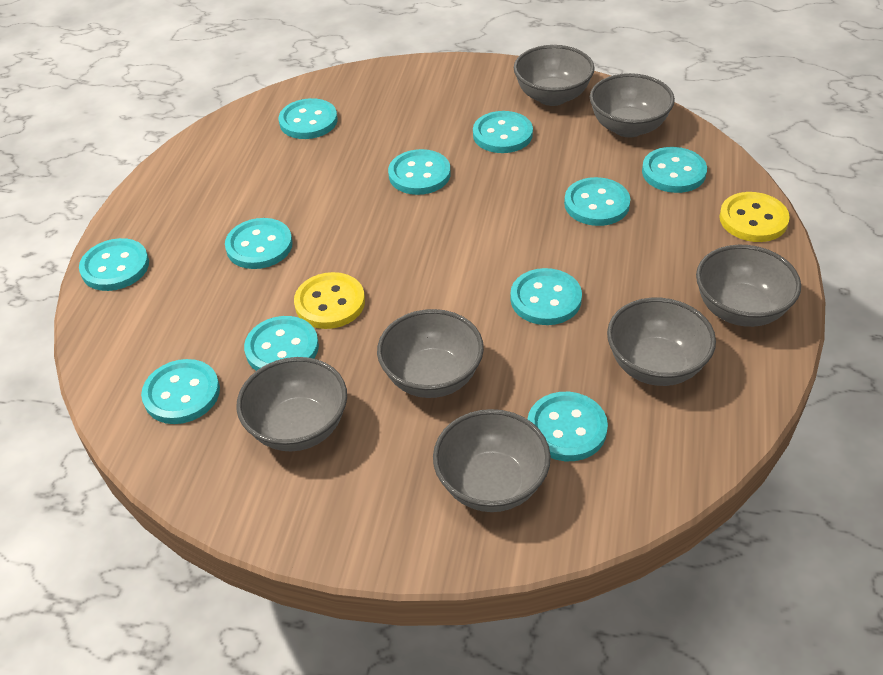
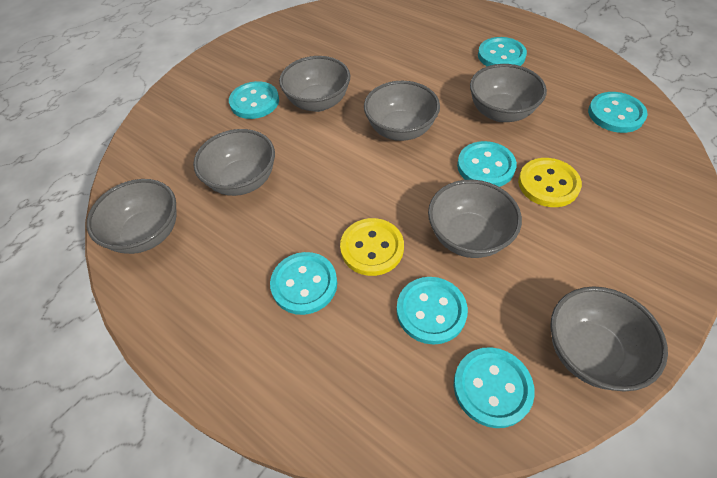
turquoise button: [79,238,149,291] [141,359,220,424] [225,218,293,269] [244,316,319,371] [279,98,338,139] [388,149,451,195] [473,111,533,153] [510,268,582,325] [527,392,608,461] [564,177,630,226] [642,147,707,193] = 11 -> [229,81,279,119] [270,252,337,315] [397,277,468,345] [454,347,535,428] [457,141,517,187] [478,37,527,66] [588,92,648,133] = 7

